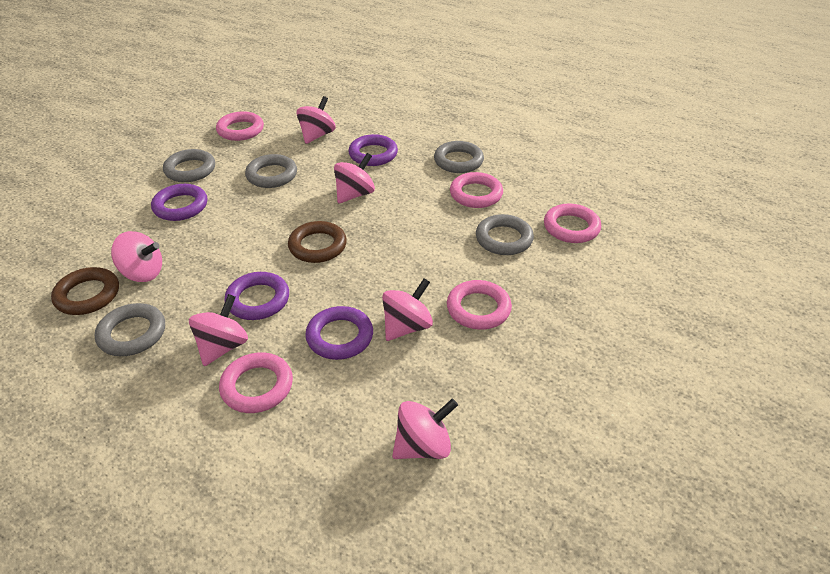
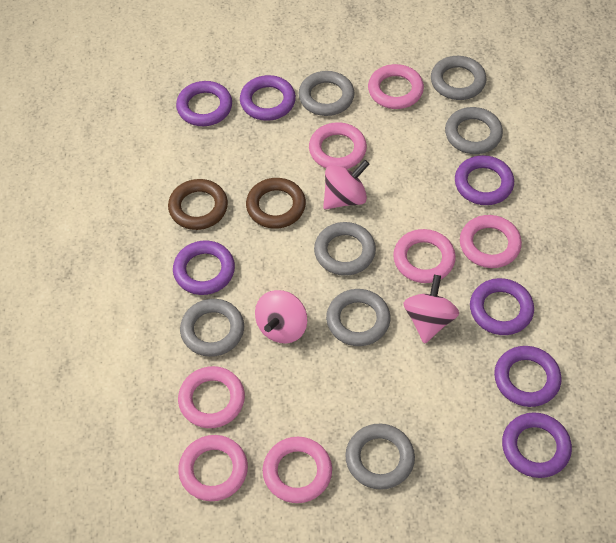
grey ring: [95,303,165,356] [163,149,215,182] [245,154,297,188] [434,141,484,173] [476,214,534,255] = 5 -> [180,299,244,357] [299,71,355,116] [314,222,376,276] [326,289,390,346] [345,424,415,490] [431,56,487,100] [445,107,503,154] = 7
pink ring: [216,111,264,141] [219,352,293,413] [447,280,512,330] [450,172,503,208] [544,203,601,243] = 5 -> [178,366,245,428] [178,435,248,501] [263,437,332,503] [309,122,367,169] [368,64,424,109] [393,229,456,283] [460,215,522,268] = 7
pink spinning top: [111,231,162,282] [189,294,248,366] [296,96,336,144] [334,153,375,204] [382,278,433,341] [392,399,458,459] = 6 -> [255,290,307,344] [323,160,369,209] [403,275,459,344] = 3
purple ring: [151,184,207,221] [224,272,289,320] [305,306,373,360] [348,134,398,166] = 4 -> [173,240,235,295] [176,81,232,126] [240,75,296,121] [455,155,514,205] [470,278,534,335] [494,346,562,407] [502,412,572,478] = 7

